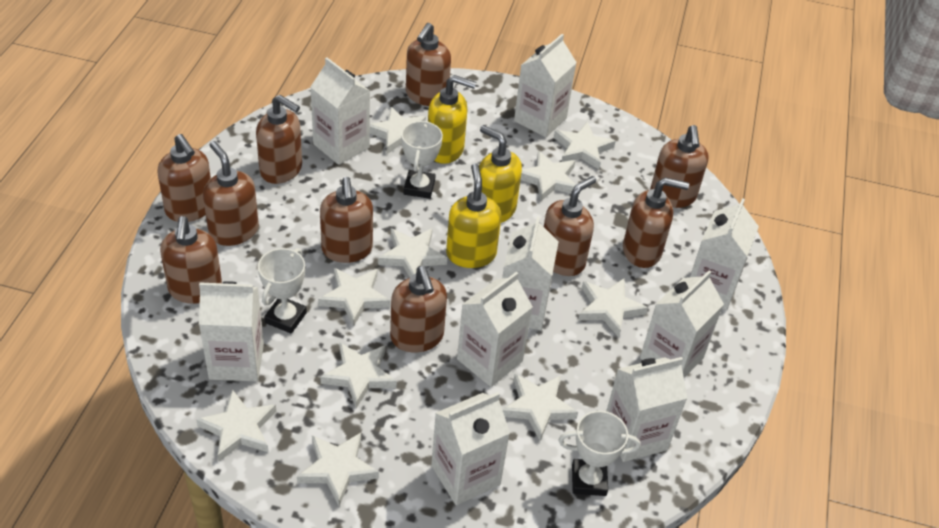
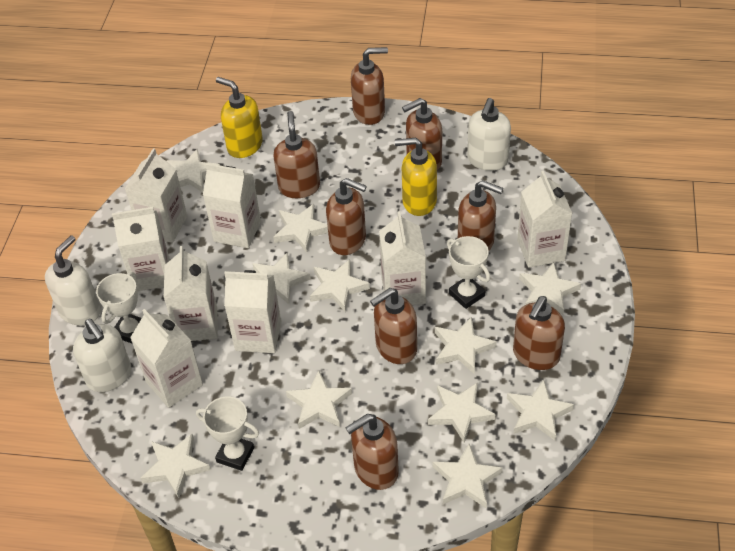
brown soap dispenser: [158,134,211,222] [160,216,222,304] [203,141,259,246] [256,95,302,184] [320,177,373,263] [390,266,447,352] [406,23,451,106] [544,176,596,276] [623,177,689,268] [650,125,708,208] = 10 -> [273,111,320,198] [326,178,367,255] [345,414,399,490] [351,47,388,125] [370,288,417,364] [402,98,442,170] [458,180,503,251] [513,296,565,370] = 8
white carton: [199,281,264,381] [310,57,370,165] [431,392,510,505] [457,272,533,387] [502,216,559,330] [514,34,577,137] [606,357,687,462] [640,270,724,378] [690,198,759,310] = 9 -> [112,207,170,291] [125,148,187,243] [130,309,203,408] [164,246,217,341] [203,163,261,248] [224,270,281,353] [379,211,426,305] [517,171,573,268] = 8
white soap dispenser: none = 0 -> [45,235,101,325] [73,319,131,392] [467,98,511,171] = 3
white star: [196,389,276,461] [297,433,379,506] [318,268,390,327] [320,342,397,408] [370,107,426,154] [378,228,447,277] [502,374,578,441] [521,151,576,202] [554,121,616,169] [578,278,648,337] = 10 -> [140,434,211,498] [166,149,220,192] [252,252,311,304] [273,204,328,252] [286,370,352,429] [310,259,370,312] [428,382,495,443] [433,444,503,509] [435,317,497,374] [507,379,574,441] [519,262,581,315] = 11
yellow soap dispenser: [428,75,476,164] [446,163,501,268] [479,125,522,223] = 3 -> [216,77,263,158] [395,138,437,216] = 2

